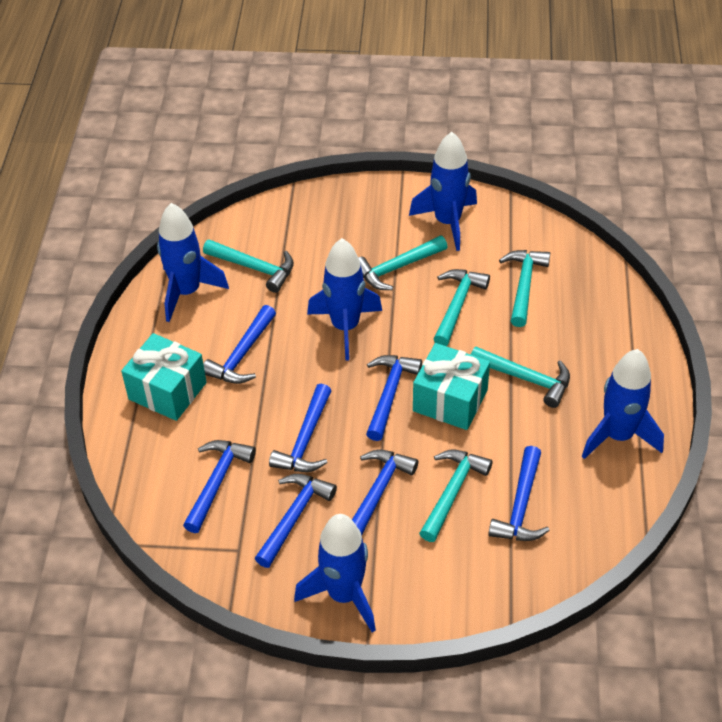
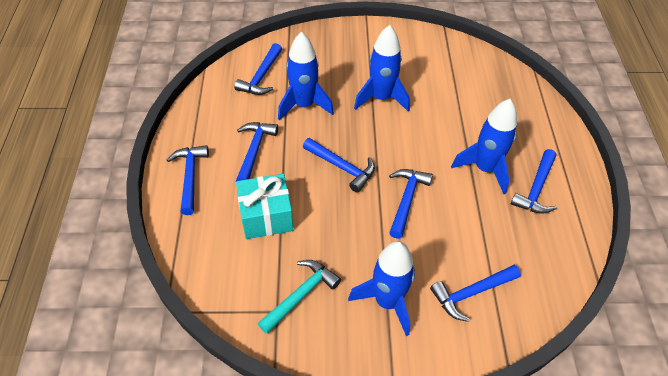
blue rocket: [157,203,229,322] [294,514,376,632] [307,238,382,361] [409,132,477,251] [582,349,664,459] = 5 -> [278,32,334,121] [348,241,415,336] [354,25,410,112] [451,99,517,194] = 4
turquoise gift: [121,333,207,421] [413,343,490,430] = 2 -> [236,174,293,239] = 1
turquoise hammer: [203,239,294,293] [358,235,447,290] [419,450,493,542] [434,269,490,346] [471,347,570,408] [499,250,550,327] = 6 -> [258,260,341,334] = 1

